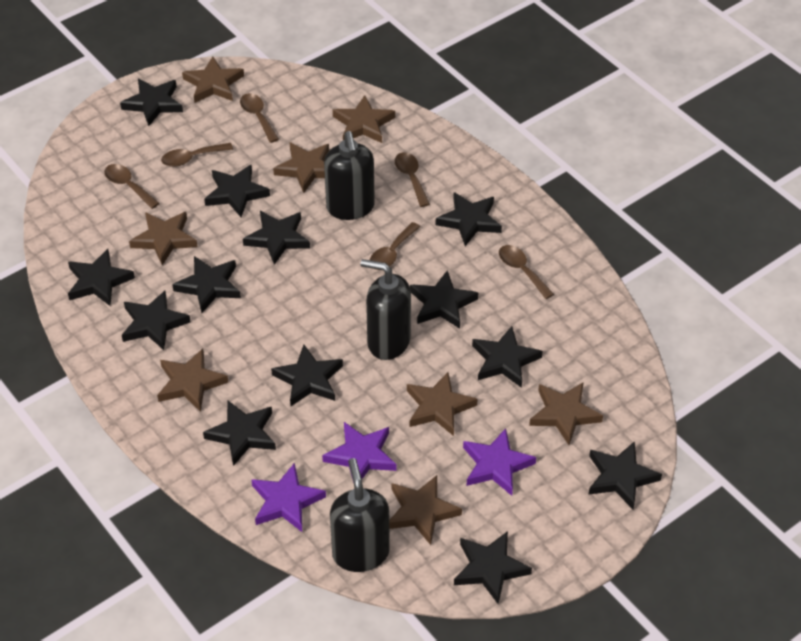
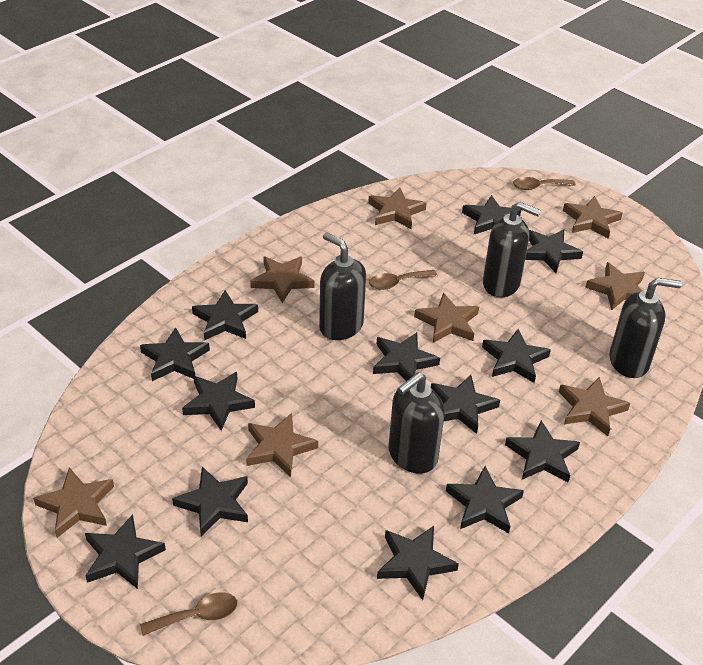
black soap dispenser: [324,131,375,220] [330,458,390,572] [360,259,411,360] = 3 -> [319,232,366,340] [388,372,445,474] [483,202,541,297] [609,278,682,378] = 4
brown spoon: [104,164,160,209] [161,143,233,167] [240,93,279,143] [370,222,420,270] [395,152,430,207] [499,245,554,299] = 6 -> [140,592,237,636] [369,270,437,290] [513,177,576,190] = 3
purple star: [251,463,326,532] [322,422,397,483] [463,428,536,496] = 3 -> none = 0

